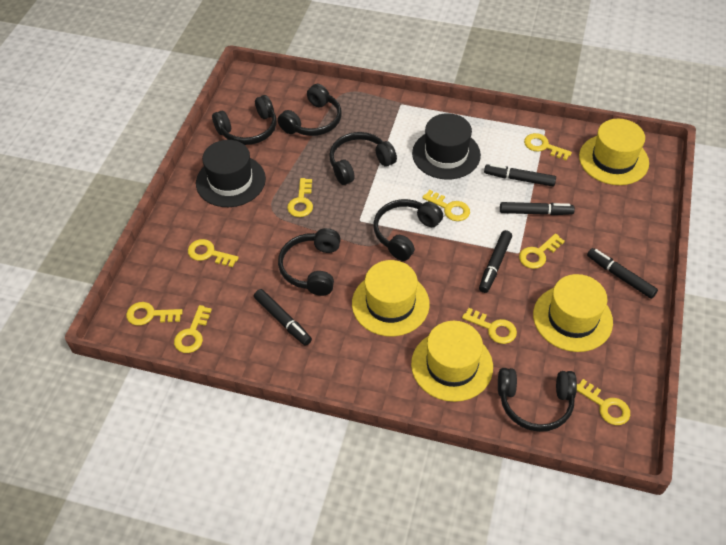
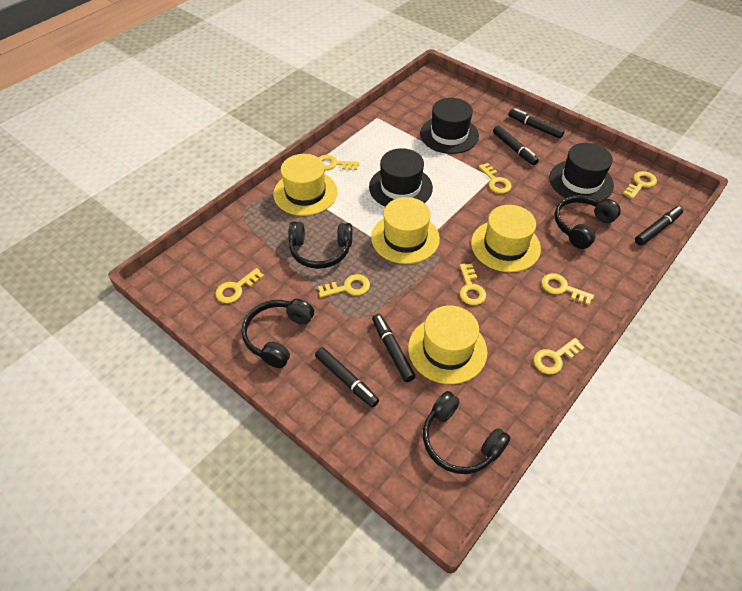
black hat: [196,140,266,207] [412,113,481,180] = 2 -> [369,148,433,207] [420,98,479,154] [549,143,614,204] = 3
black headphones: [212,95,277,145] [278,84,342,136] [278,228,341,296] [329,132,397,185] [373,199,443,261] [498,368,577,432] = 6 -> [241,299,314,368] [288,221,352,269] [423,391,511,474] [554,195,621,249] = 4
yellow key: [126,302,183,326] [174,305,212,353] [188,239,239,267] [287,178,313,217] [422,190,470,221] [462,308,517,344] [519,233,565,269] [524,133,572,160] [577,379,630,425] = 9 -> [216,268,264,303] [318,155,359,170] [318,274,370,297] [460,264,486,305] [479,163,512,193] [534,338,585,374] [541,273,594,305] [623,171,657,199] = 8

